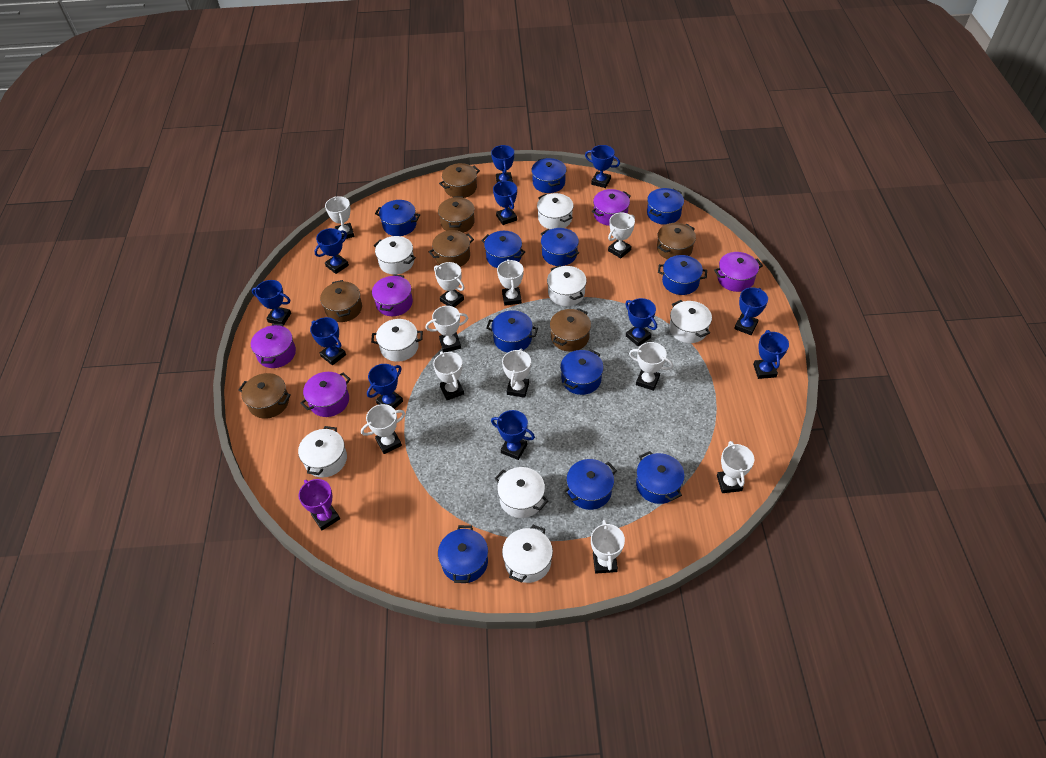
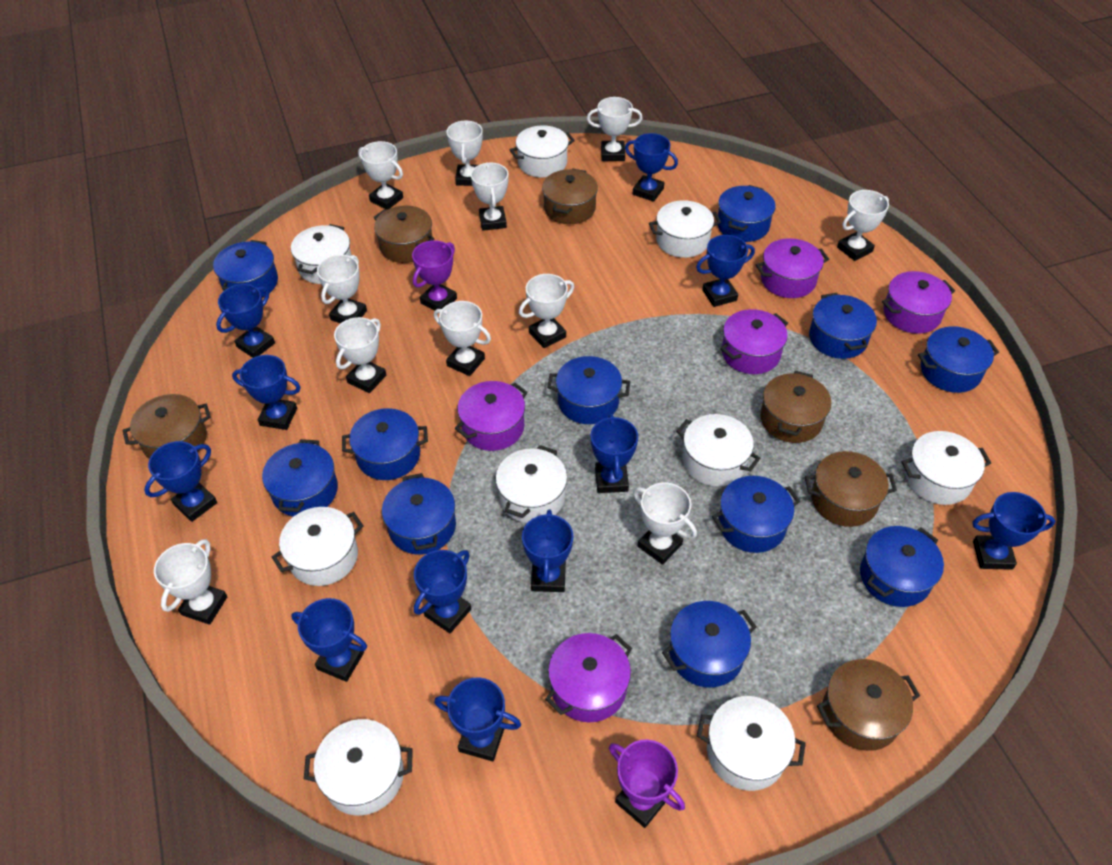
brown pot: [238,373,291,419] [320,280,362,322] [429,230,474,267] [438,197,475,233] [439,163,480,198] [550,308,591,352] [657,223,696,259] = 7 -> [123,394,211,459] [373,206,435,263] [542,168,598,224] [760,371,831,443] [805,451,897,527] [817,659,920,751] = 6
purple trophy: [298,479,340,530] = 1 -> [412,240,457,311] [609,739,685,828] = 2
white pot: [298,426,347,478] [371,319,423,362] [373,236,416,274] [495,467,548,518] [502,525,553,583] [537,193,574,229] [547,265,587,306] [669,300,712,343] = 8 -> [272,507,364,586] [291,224,351,284] [304,719,413,816] [496,445,567,523] [510,125,575,178] [649,200,721,258] [676,414,760,487] [697,696,806,791] [901,431,991,505] = 9

